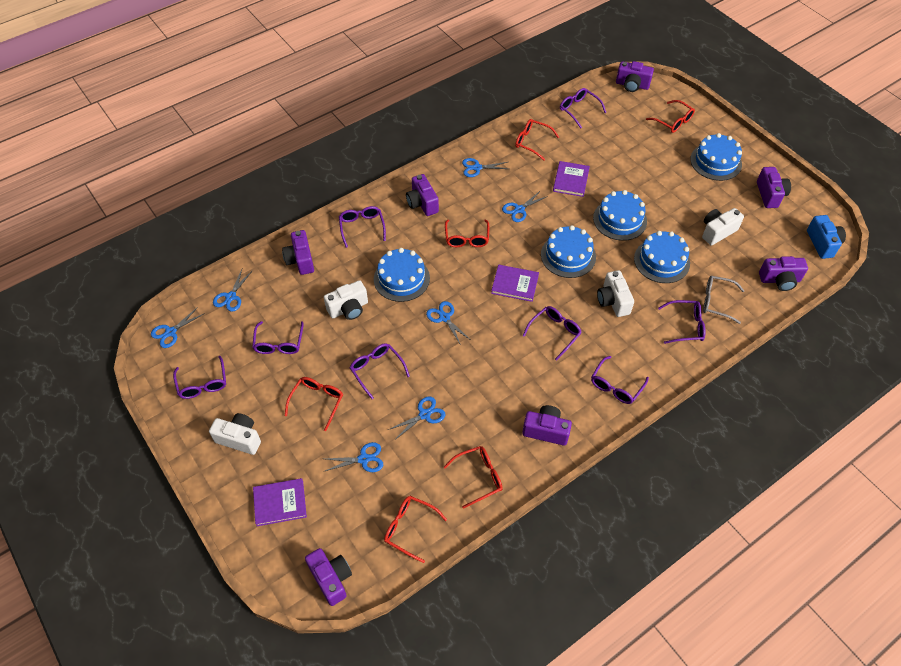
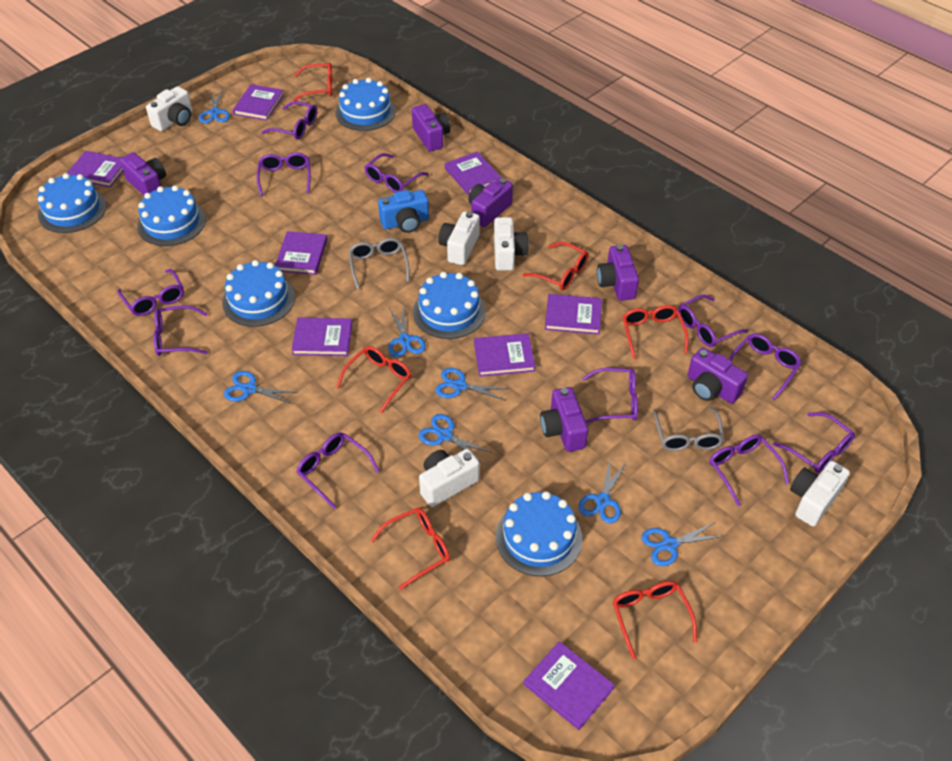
blue cake: [374,248,430,302] [541,225,596,278] [593,190,647,241] [634,231,690,283] [690,133,742,181] = 5 -> [37,173,107,233] [137,185,206,246] [222,260,295,327] [335,78,396,131] [413,272,486,339] [496,491,582,576] = 6
grey glasses: [703,276,744,324] = 1 -> [349,238,409,290] [653,407,725,451] = 2
purple book: [253,478,307,526] [491,265,539,302] [553,161,590,197] = 3 -> [67,151,123,187] [233,84,284,121] [275,231,327,275] [291,317,352,356] [445,151,501,195] [474,333,536,377] [524,641,615,730] [545,294,602,335] = 8
purple camera: [282,230,314,275] [305,548,352,606] [406,174,439,216] [522,405,572,446] [616,61,654,92] [757,167,791,208] [759,256,808,291] = 7 -> [120,152,166,196] [412,104,450,151] [468,177,513,227] [540,387,588,452] [597,245,639,301] [688,348,748,404] = 6
purple glasses: [173,356,226,399] [252,321,304,354] [339,206,386,248] [350,343,410,399] [522,306,582,361] [560,88,606,129] [591,356,649,404] [658,300,706,344] = 8 -> [118,269,184,316] [153,305,208,356] [257,152,311,197] [262,101,317,140] [296,432,379,509] [365,153,428,192] [582,368,638,423] [678,295,748,347] [709,434,789,506] [729,333,801,400] [773,412,855,473] = 11
white camera: [209,413,261,455] [324,280,368,320] [597,270,634,317] [702,208,744,245] = 4 -> [146,86,192,131] [419,449,479,507] [438,211,480,265] [494,217,529,271] [790,461,850,526] = 5

